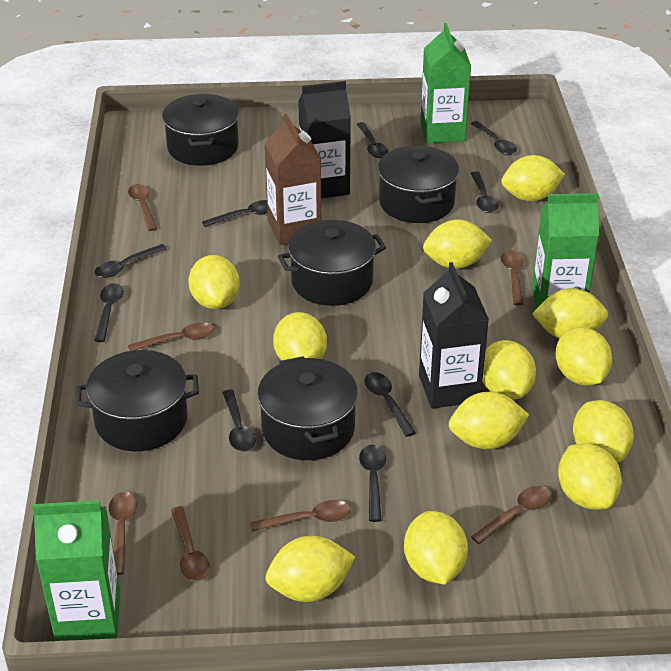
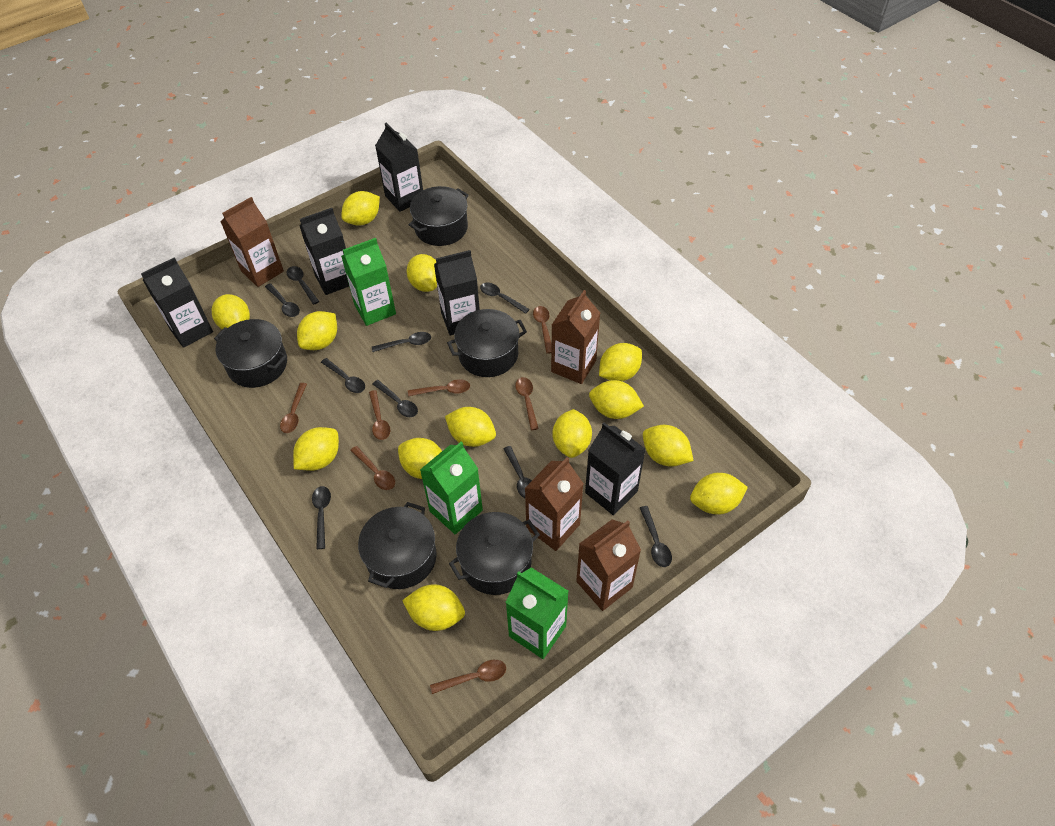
black carton: [298,81,351,198] [419,262,489,409] = 2 -> [141,257,213,348] [300,208,349,295] [375,123,423,212] [434,250,480,336] [585,423,646,515] = 5
brown carton: [265,113,321,245] = 1 -> [221,197,284,287] [525,457,584,551] [551,290,600,384] [576,519,641,611] = 4
yellow lemon: [188,255,240,309] [266,536,355,602] [273,312,327,361] [404,511,468,585] [423,220,492,269] [449,392,529,449] [483,340,536,400] [501,155,565,201] [532,288,608,338] [555,327,612,386] [558,443,622,510] [573,400,634,463] = 12 -> [212,294,250,330] [293,427,339,471] [297,311,337,350] [341,191,380,226] [398,438,442,479] [402,584,465,631] [407,254,437,292] [445,407,496,447] [553,409,592,458] [589,380,644,419] [599,343,642,381] [643,425,693,467] [690,473,748,515] = 13

